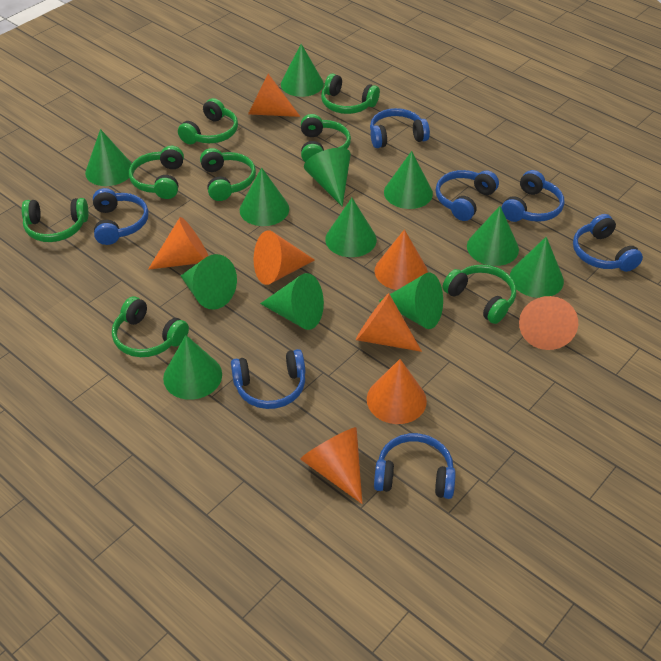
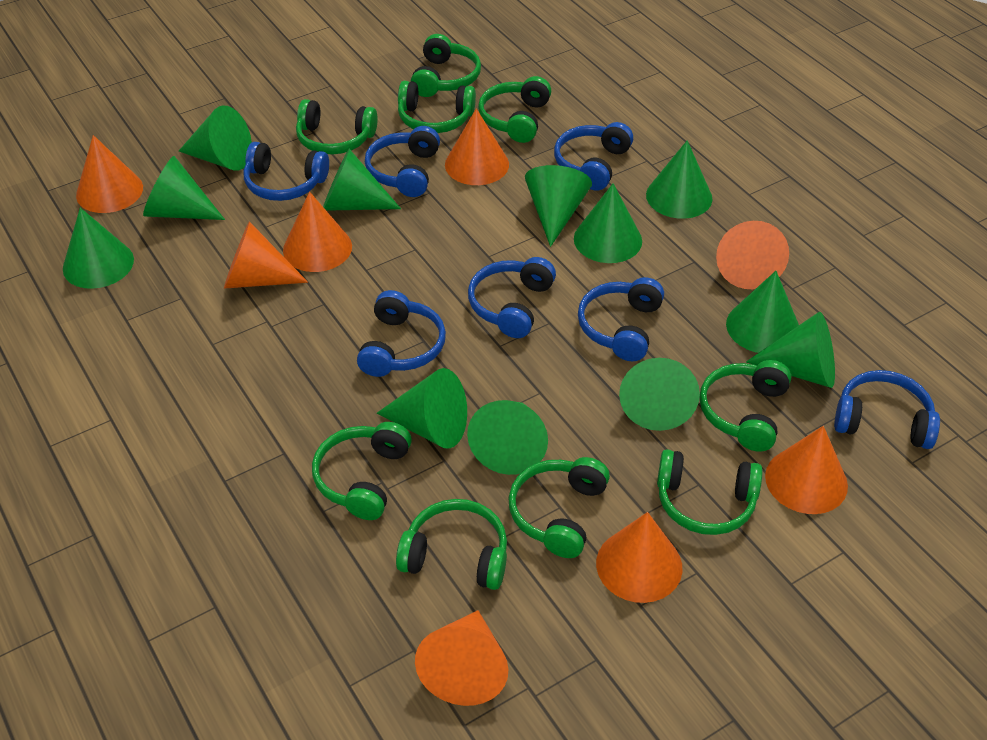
green headphones: [22,198,88,242] [112,296,189,357] [129,146,184,199] [178,98,238,144] [200,148,256,201] [301,114,351,162] [321,73,380,114] [443,265,516,324] = 8 -> [296,99,378,154] [312,422,412,520] [396,499,507,590] [398,81,476,133] [411,34,481,97] [478,76,551,143] [509,457,610,558] [657,449,763,535] [699,360,791,451] = 9

